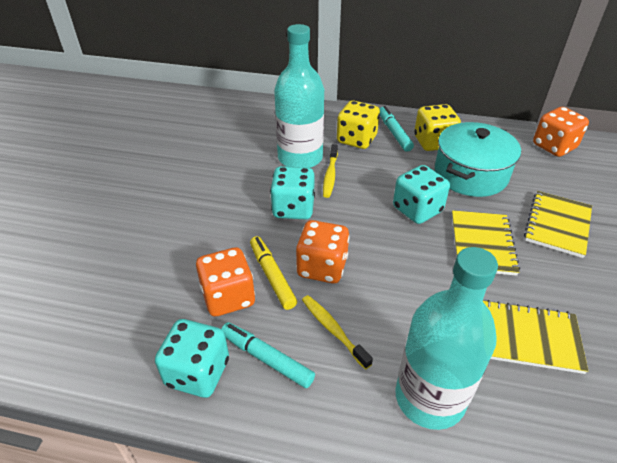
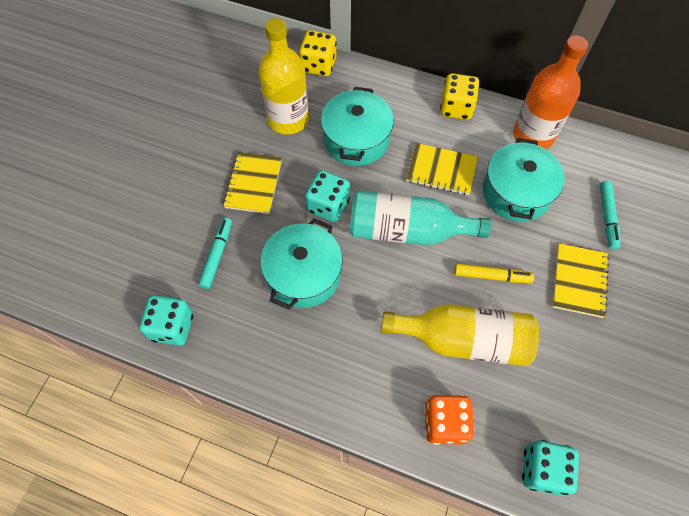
orange bottle: none = 0 -> [513,36,588,149] = 1
orange dice: [196,247,255,317] [296,220,350,283] [533,107,589,157] = 3 -> [424,394,475,445] = 1
turquoise bottle: [274,24,324,168] [395,247,498,430] = 2 -> [350,190,491,245] = 1
turquoise pot: [435,122,521,197] = 1 -> [260,218,343,310] [321,87,394,166] [483,138,565,222] = 3
yellow bottle: none = 0 -> [259,18,309,135] [381,304,539,366] = 2
yellow toothbrush: [302,295,373,370] [323,144,338,198] = 2 -> none = 0

